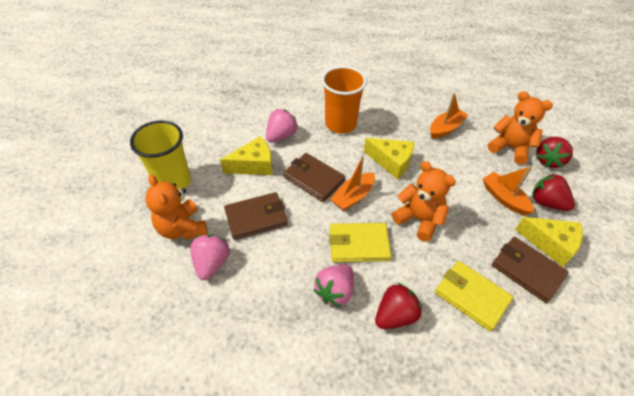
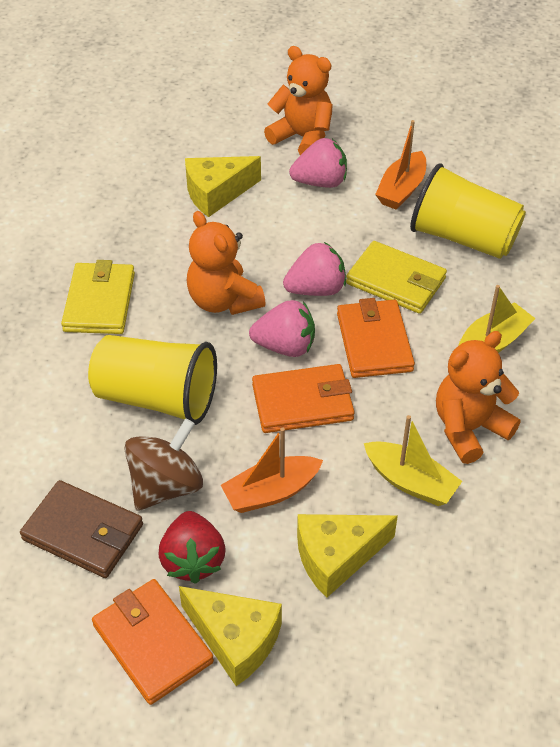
brown spinning top: none = 0 -> [124,418,203,511] = 1
brown wallet: [224,192,288,240] [283,153,345,202] [492,237,569,303] = 3 -> [20,480,143,578] = 1
orange boat: [330,156,375,211] [430,93,468,139] [483,166,534,215] = 3 -> [221,427,323,513] [375,120,426,209] = 2
orange cup: [322,66,367,134] = 1 -> none = 0
orange wallet: none = 0 -> [92,579,214,705] [252,364,355,433] [337,298,415,378] = 3
red strawberry: [375,283,422,329] [532,173,575,211] [536,137,573,168] = 3 -> [159,511,226,584] = 1
yellow boat: none = 0 -> [364,415,462,506] [458,285,536,353] = 2
yellow cup: [130,121,191,189] = 1 -> [88,335,217,425] [410,163,526,259] = 2

